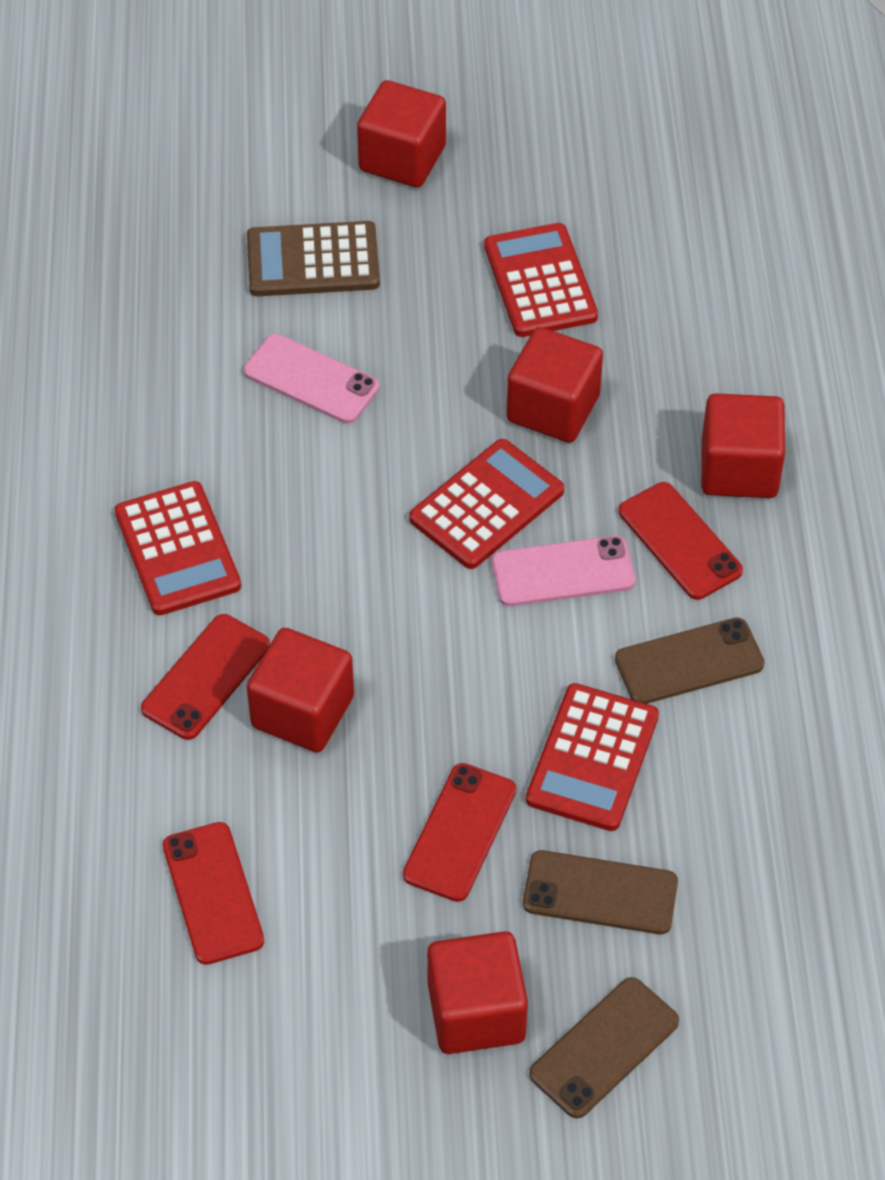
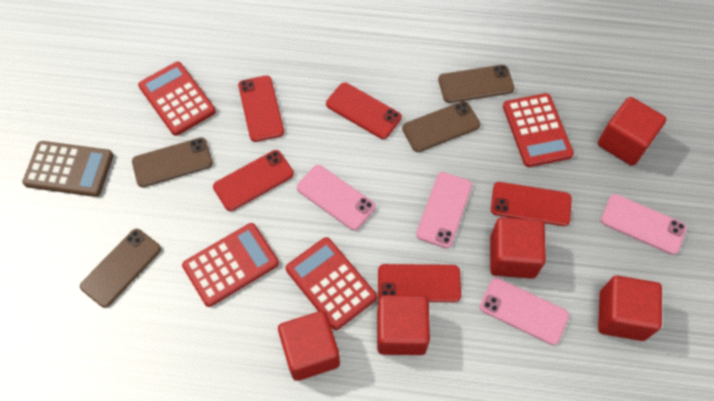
brown phone: [523,850,678,934] [529,977,679,1118] [615,617,765,704] = 3 -> [80,229,161,308] [132,137,213,187] [402,101,480,152] [438,65,515,103] = 4
pink phone: [243,334,379,424] [492,535,636,606] = 2 -> [297,165,375,231] [416,172,472,248] [480,278,569,345] [601,194,687,255] = 4
red phone: [141,614,270,740] [163,822,264,965] [403,763,516,902] [618,482,743,600] = 4 -> [213,150,294,211] [238,75,284,142] [326,82,402,139] [378,264,461,302] [491,182,572,226] = 5

